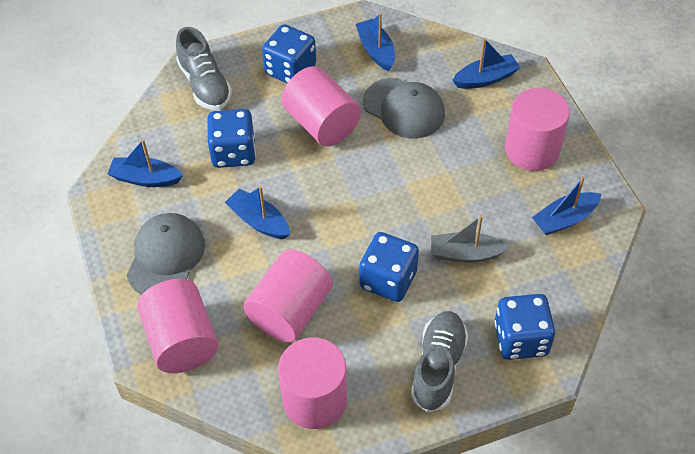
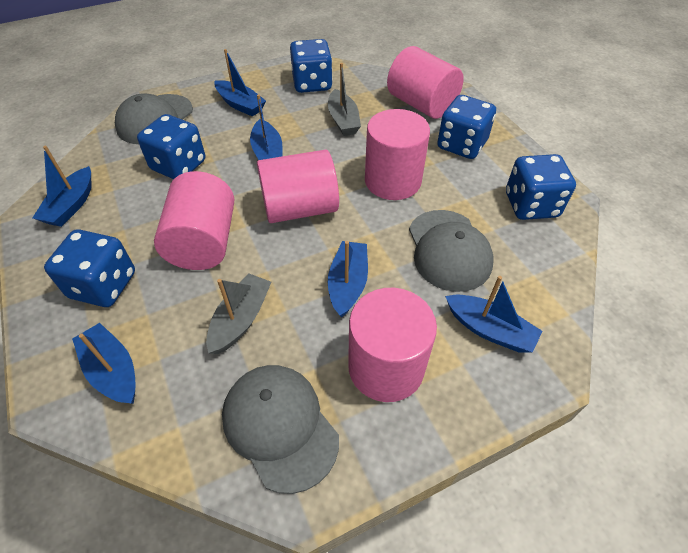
blue boat: [108,139,183,187] [225,186,290,239] [356,13,395,71] [452,38,520,89] [532,176,601,235] = 5 -> [33,146,92,227] [72,323,136,404] [214,49,266,117] [250,94,283,160] [328,241,368,318] [445,276,542,353] = 6
blue dice: [207,109,256,168] [262,24,316,83] [360,232,419,302] [494,294,555,360] = 4 -> [44,229,135,307] [137,114,205,179] [290,39,333,93] [437,95,496,159] [506,154,576,220] = 5
grey boat: [431,215,511,263] = 1 -> [206,274,271,354] [328,63,361,136] = 2
grey cap: [127,213,205,295] [363,78,445,138] = 2 -> [115,93,193,144] [222,365,339,494] [409,210,494,292] = 3
grey shoe: [176,27,232,110] [411,311,468,412] = 2 -> none = 0

